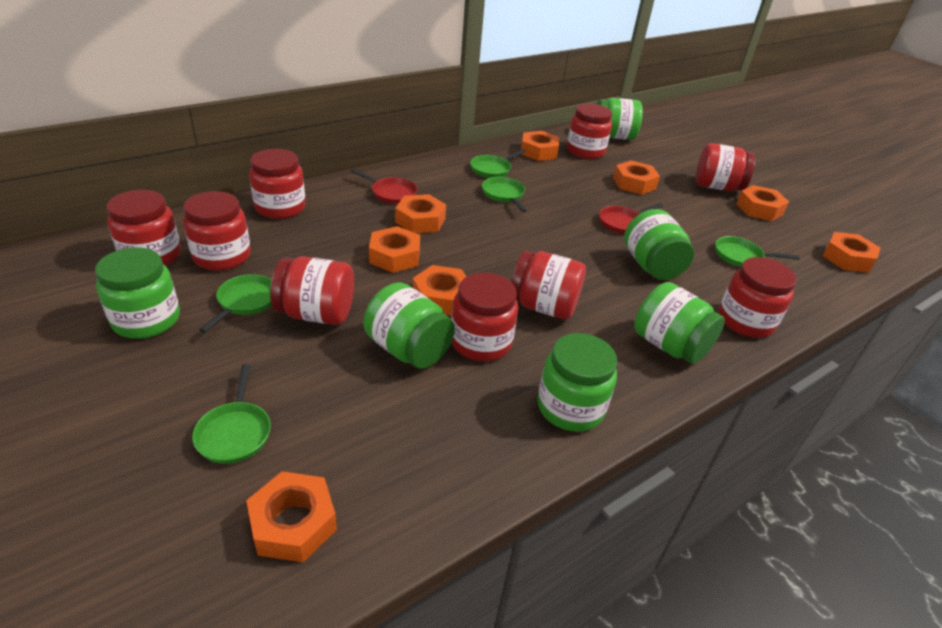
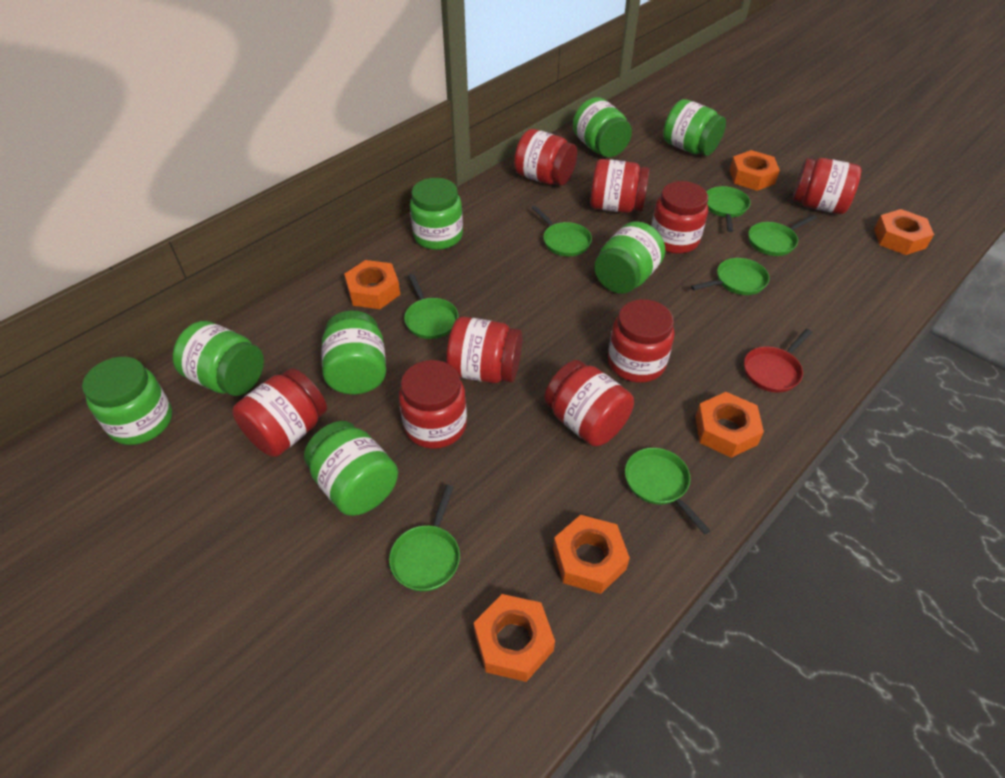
green jar: [95,248,180,339] [364,283,455,369] [537,333,617,432] [597,98,643,140] [624,209,694,280] [634,282,725,364] = 6 -> [82,357,172,445] [173,321,264,396] [304,421,398,516] [321,310,386,394] [410,178,463,250] [573,97,632,157] [594,221,665,294] [663,99,726,156] = 8
green pan: [192,364,271,464] [199,274,272,333] [470,149,526,178] [482,177,527,212] [715,236,800,267] = 5 -> [389,485,460,591] [404,274,458,339] [531,205,592,256] [625,448,711,535] [691,258,770,295] [706,186,750,232] [748,215,817,256] = 7
orange nut: [246,471,337,562] [369,226,420,273] [395,194,446,233] [413,265,467,316] [521,131,559,161] [613,161,660,195] [736,185,789,221] [823,232,880,273] = 8 -> [344,260,400,309] [474,594,555,682] [553,515,630,594] [695,392,764,458] [730,150,780,191] [874,209,934,255] = 6
red pan: [351,169,418,204] [599,203,663,234] = 2 -> [744,329,812,392] = 1

